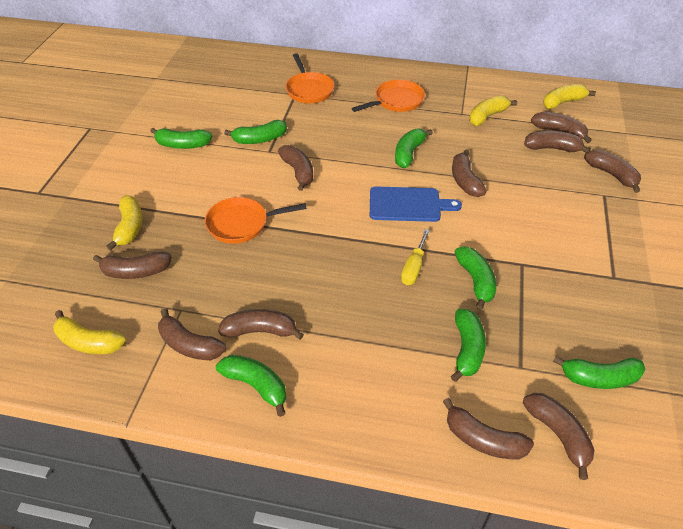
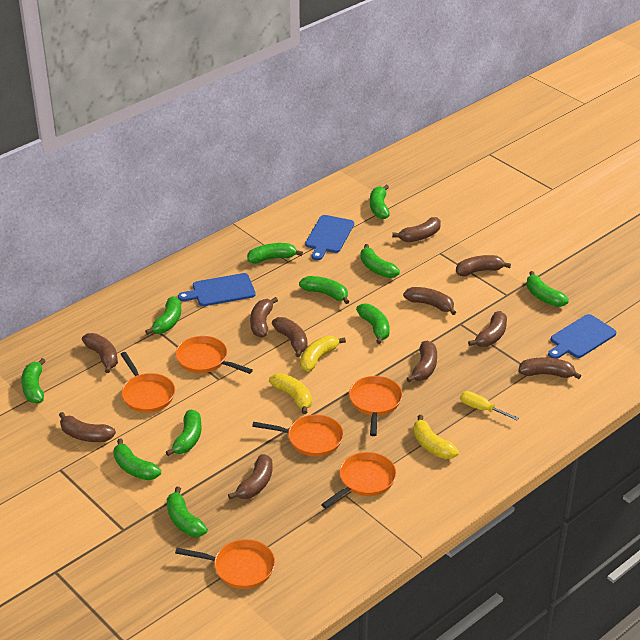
blue cutting board: [370,186,462,222] = 1 -> [178,273,256,306] [305,215,354,260] [548,314,616,359] = 3
brown banana: [93,251,172,279] [158,308,226,360] [218,309,304,340] [278,145,313,191] [443,398,534,460] [452,149,486,197] [523,393,594,480] [524,131,591,153] [531,112,592,143] [584,150,641,193] = 10 -> [59,412,116,442] [82,333,118,373] [228,454,272,499] [250,297,278,338] [272,317,308,357] [392,217,441,242] [403,287,456,315] [406,341,437,382] [456,255,511,277] [468,311,507,347] [518,358,581,379] = 11
green banana: [150,128,212,149] [216,355,286,417] [224,120,287,144] [395,129,433,168] [451,309,486,382] [455,246,496,310] [553,356,646,389] = 7 -> [21,358,46,404] [113,438,161,480] [145,296,181,335] [166,409,202,456] [167,487,208,537] [247,243,303,264] [299,276,350,304] [356,304,390,344] [360,244,400,278] [370,185,389,219] [526,271,569,307] = 11
orange pan: [205,197,307,244] [286,53,334,103] [352,80,425,112] = 3 -> [120,352,175,413] [175,336,253,374] [175,539,275,589] [252,415,344,457] [321,452,396,508] [349,376,403,436] = 6
yellow banana: [53,310,126,354] [106,195,142,251] [469,96,517,126] [543,84,596,109] = 4 -> [269,373,312,414] [300,336,346,371] [413,415,459,459] = 3

